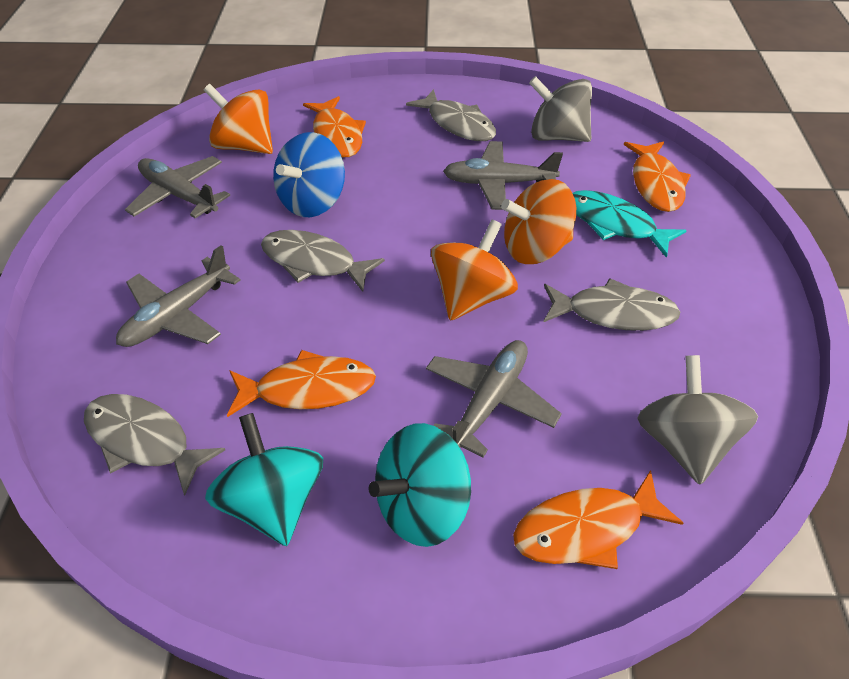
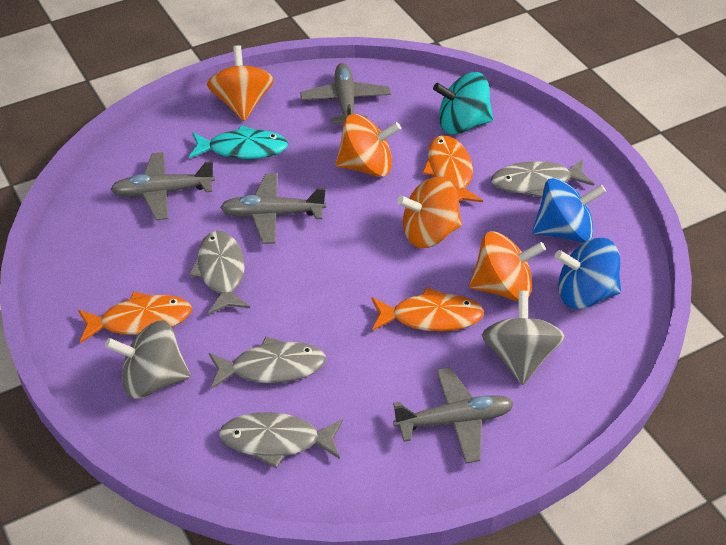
blue spinning top: [273,132,345,217] = 1 -> [532,178,606,243] [555,238,621,309] = 2
orange fish: [227,350,376,417] [303,96,366,157] [513,470,683,569] [624,141,691,212] = 4 -> [78,291,192,343] [371,287,484,331] [422,135,483,202] = 3
orange spinning top: [204,84,273,154] [431,220,518,320] [501,179,576,264] = 3 -> [207,45,274,121] [335,114,401,177] [397,177,462,248] [469,232,546,301] = 4
turquoise spinning top: [205,413,323,546] [369,423,471,547] = 2 -> [433,72,493,134] = 1

